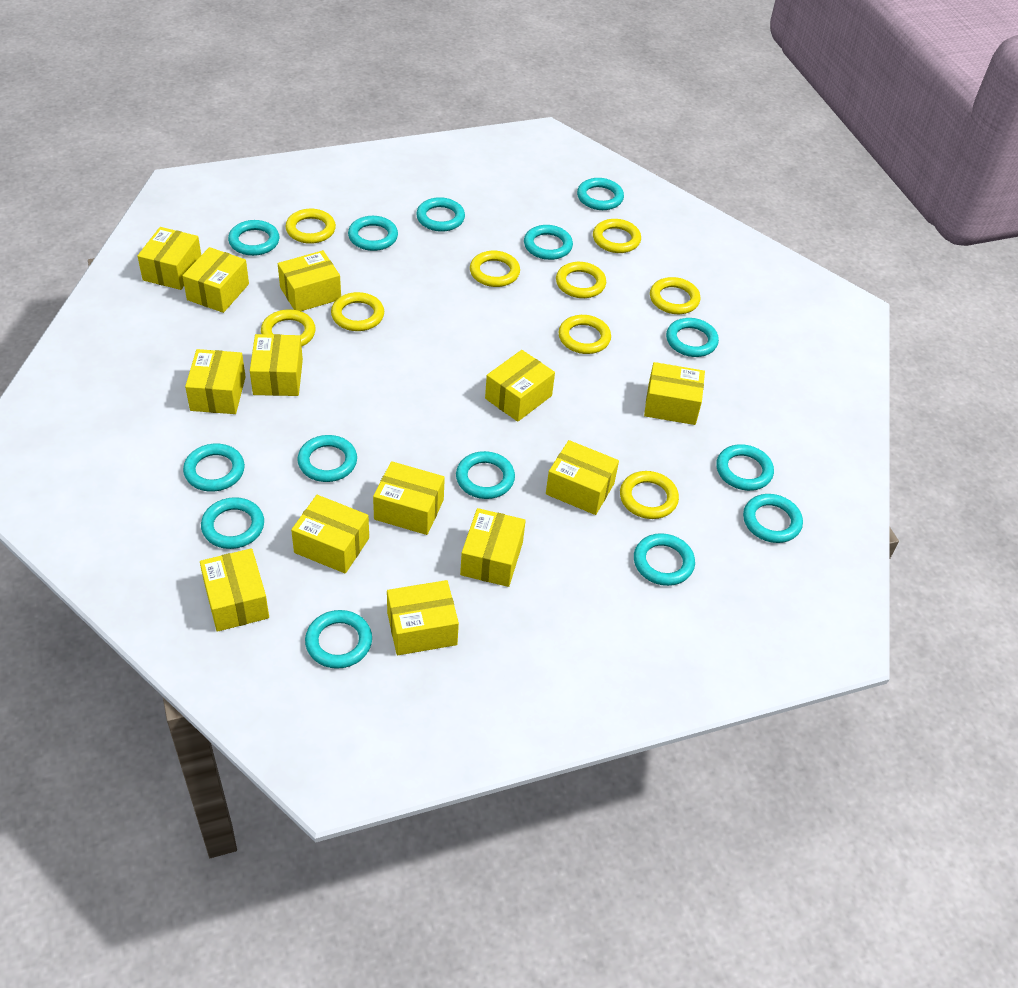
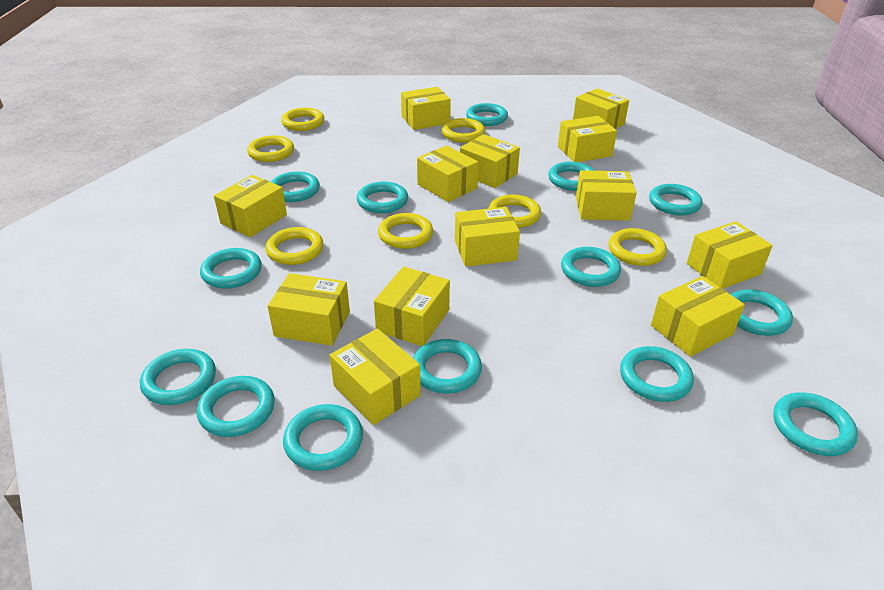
yellow ring: [261,309,316,346] [285,209,336,244] [331,292,384,331] [470,251,520,287] [556,262,606,298] [558,315,611,354] [593,219,641,253] [620,471,679,519] [650,277,701,314] = 9 -> [247,136,294,162] [265,227,324,265] [281,108,324,131] [378,213,433,249] [442,118,485,143] [488,195,541,228] [609,228,667,266] = 7

